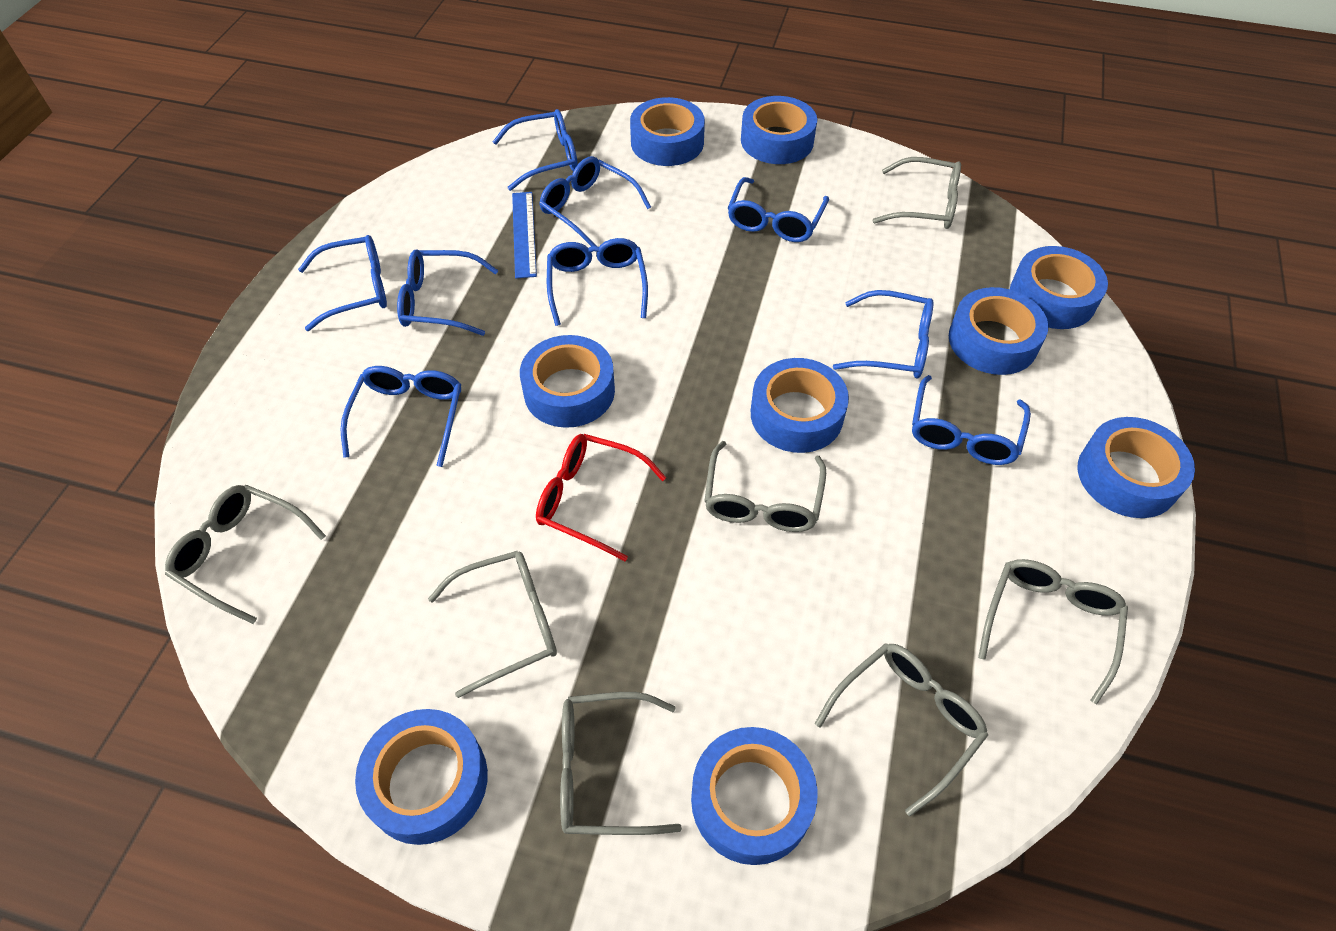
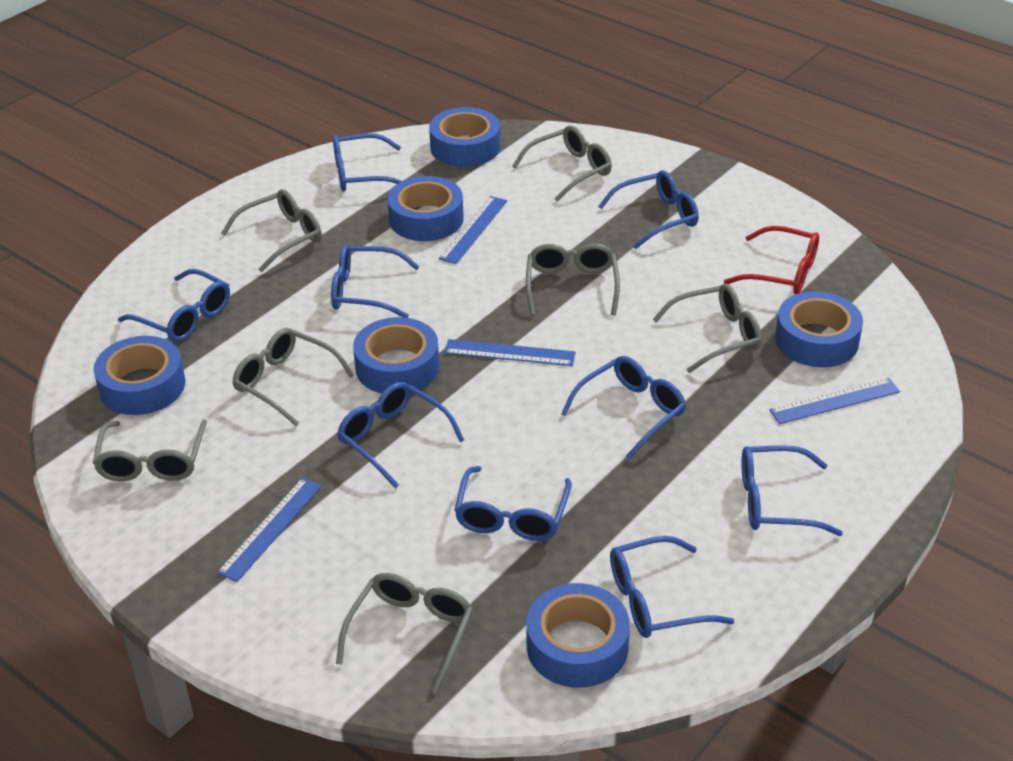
blue ruler: [512,192,537,279] = 1 -> [217,478,322,582] [439,196,507,264] [444,339,576,366] [769,378,900,424] = 4
blue tape: [355,709,488,845] [520,335,615,428] [630,97,705,166] [691,727,818,865] [741,96,817,164] [751,358,849,453] [949,287,1048,375] [1010,246,1108,329] [1078,417,1195,518] = 9 -> [94,336,185,415] [353,317,439,394] [387,176,464,241] [429,107,500,167] [526,583,630,688] [775,291,863,367] = 6

